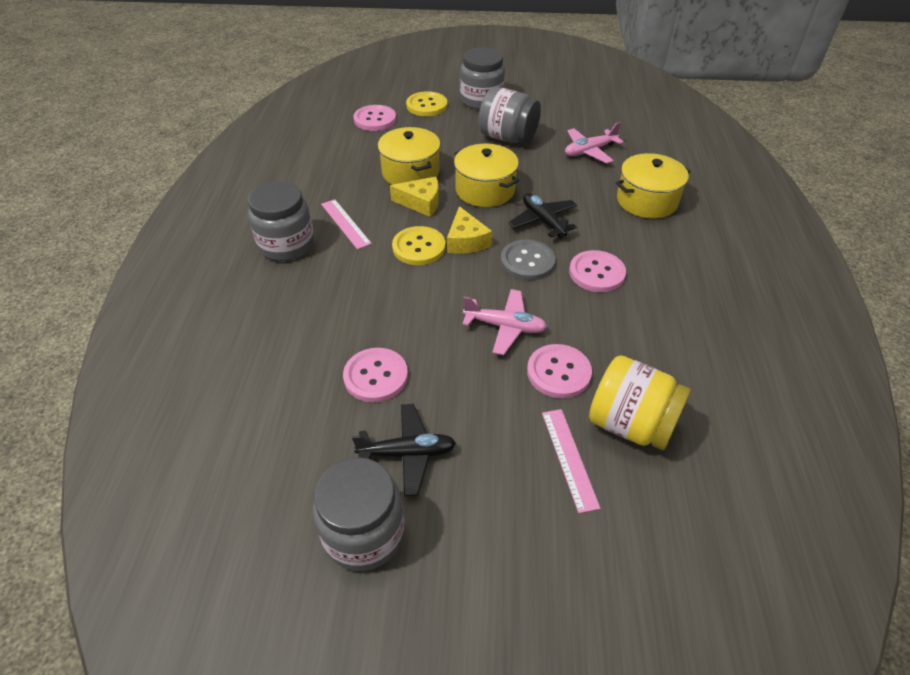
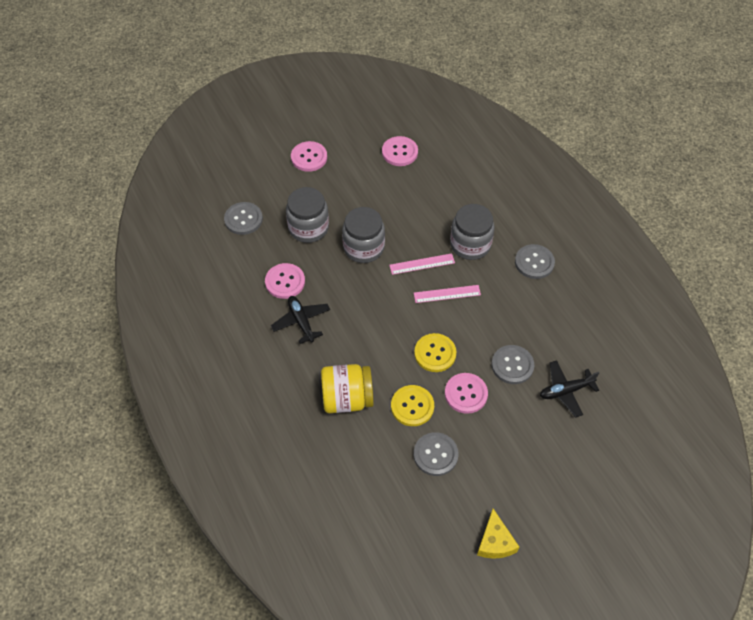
grey button: [501,240,555,280] = 1 -> [224,202,263,235] [414,432,459,476] [492,345,534,384] [515,244,555,279] = 4
grey jar: [248,181,314,261] [313,457,405,571] [460,47,505,110] [478,87,541,144] = 4 -> [286,187,329,243] [342,207,385,263] [450,204,494,260] = 3
pink plane: [462,289,547,355] [565,122,624,164] = 2 -> none = 0
yellow cheese: [390,177,439,217] [447,206,492,254] = 2 -> [477,509,519,559] = 1
yellow pot: [378,127,440,185] [454,144,519,207] [616,153,691,219] = 3 -> none = 0

